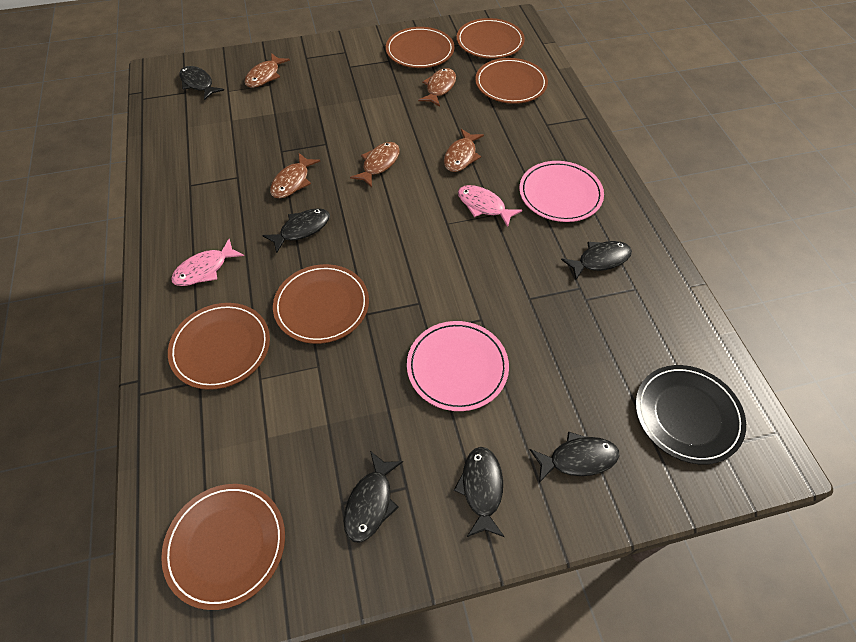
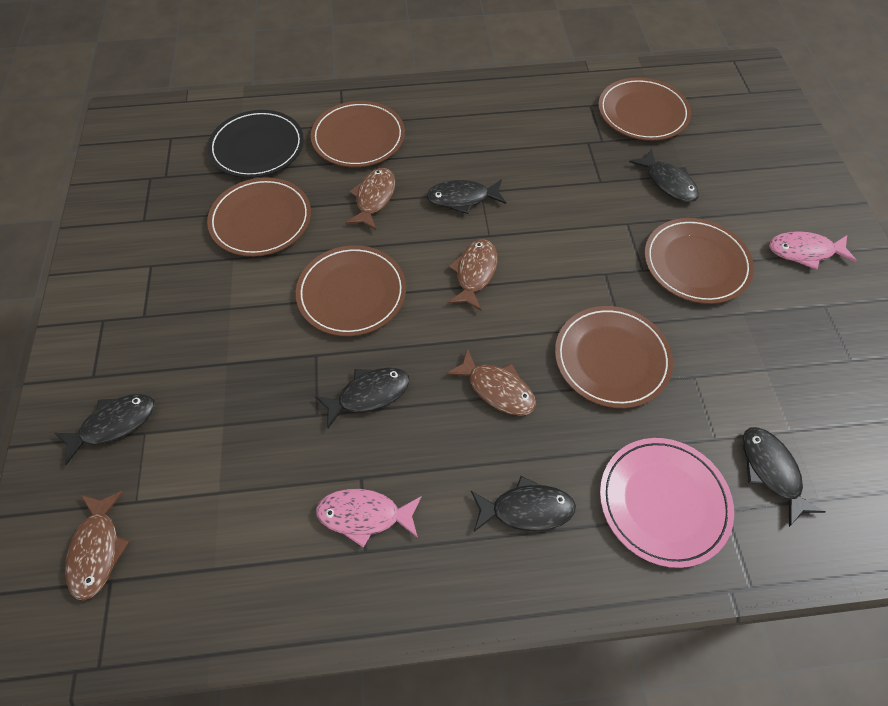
brown fish: [245,53,290,88] [270,153,320,198] [350,142,400,187] [418,68,456,107] [444,129,484,172] = 5 -> [65,491,130,601] [345,168,395,230] [446,348,536,416] [448,239,498,311] = 4
pink plate: [407,321,509,411] [519,161,604,222] = 2 -> [600,438,734,568] = 1

